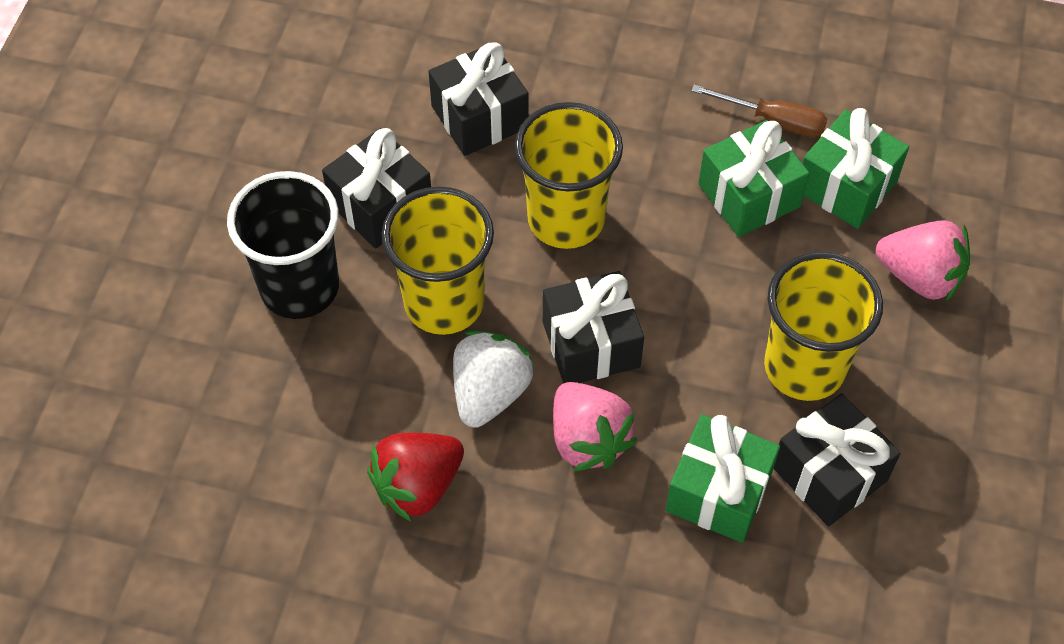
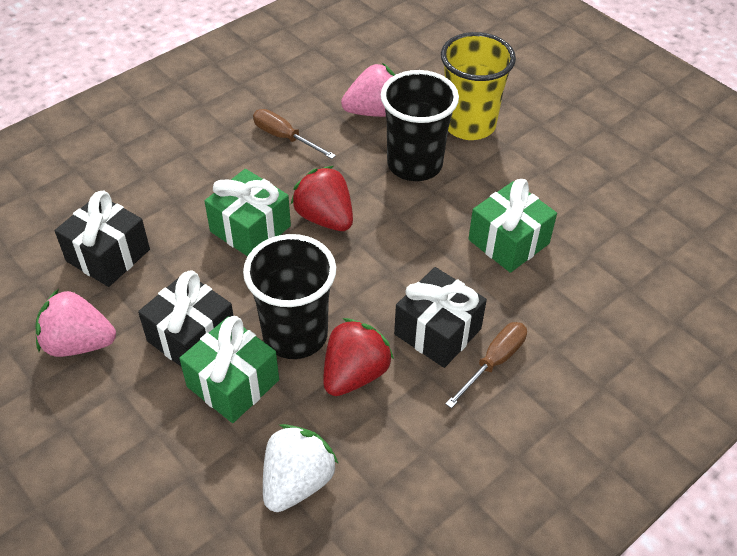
black cup: [227,171,339,319] = 1 -> [243,234,336,359] [381,70,459,181] = 2
black gift: [322,128,431,249] [428,43,529,156] [543,271,644,383] [774,393,901,526] = 4 -> [55,191,150,287] [138,270,233,366] [394,267,487,368] = 3
brown screwdriver: [691,85,827,137] = 1 -> [253,109,336,159] [445,322,527,408] = 2
red strawberry: [367,433,464,521] = 1 -> [290,166,353,231] [323,318,394,396] = 2
yellow cup: [382,187,494,335] [514,102,623,249] [764,252,883,401] = 3 -> [441,32,516,140] = 1

